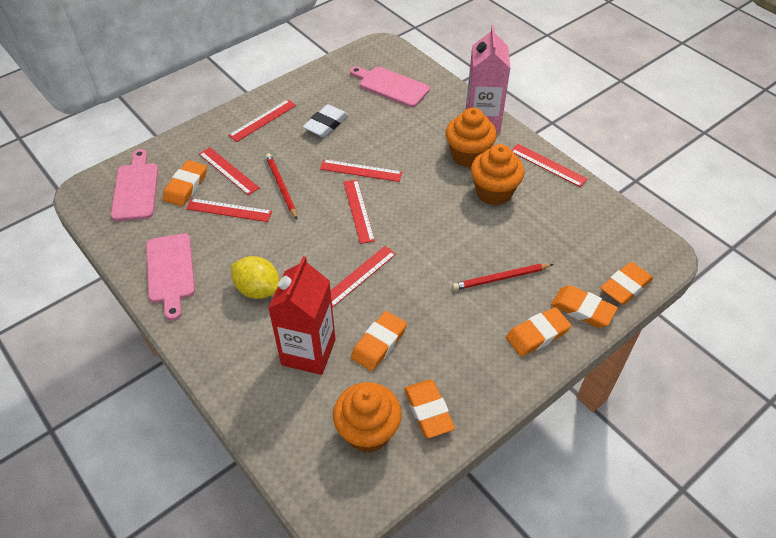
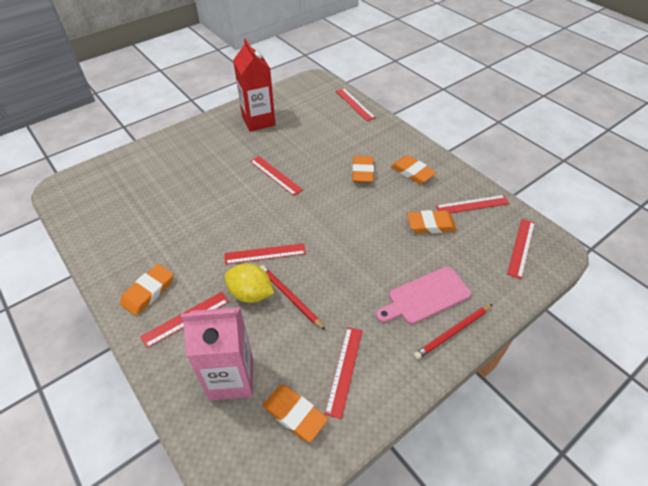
orange cupcake: [333,382,402,453] [446,108,497,168] [471,144,525,205] = 3 -> none = 0
orange eraser: [163,160,207,206] [351,311,407,371] [404,380,455,438] [506,307,571,356] [551,285,618,328] [600,262,653,305] = 6 -> [120,264,174,316] [263,385,328,442] [352,156,374,183] [391,155,436,184] [407,210,457,233] = 5
pink cutting board: [111,149,158,221] [146,233,195,321] [350,66,430,107] = 3 -> [376,267,471,324] = 1
white eraser: [303,105,348,137] = 1 -> none = 0

